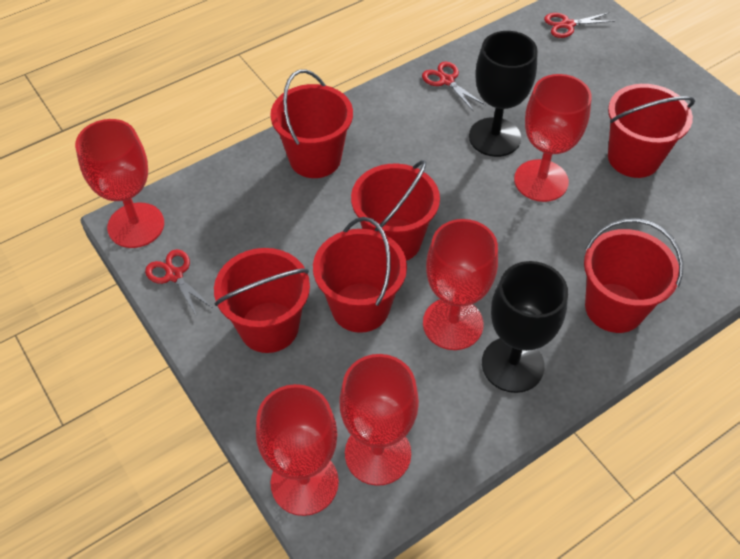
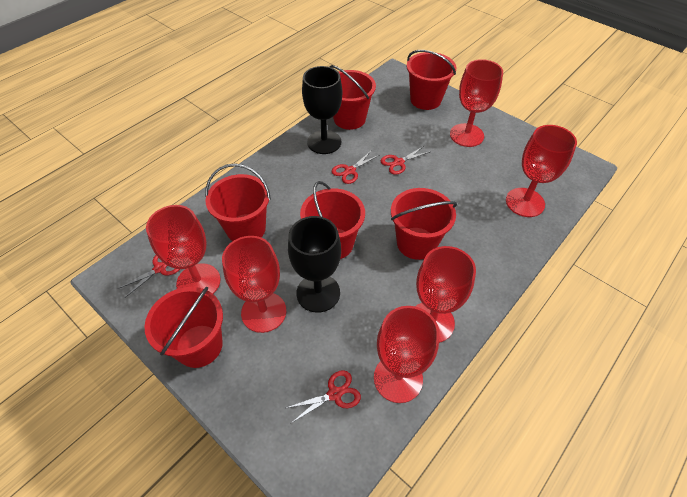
red goblet: [75,119,164,248] [256,384,339,516] [339,354,419,486] [423,219,498,350] [514,74,592,202] = 5 -> [146,205,220,294] [222,236,286,333] [374,306,439,403] [415,246,476,343] [450,59,503,147] [506,125,577,217] = 6
red scissors: [145,249,214,316] [422,62,485,110] [544,12,615,38] = 3 -> [118,255,180,298] [286,370,361,423] [332,151,379,184] [380,146,430,175] = 4

